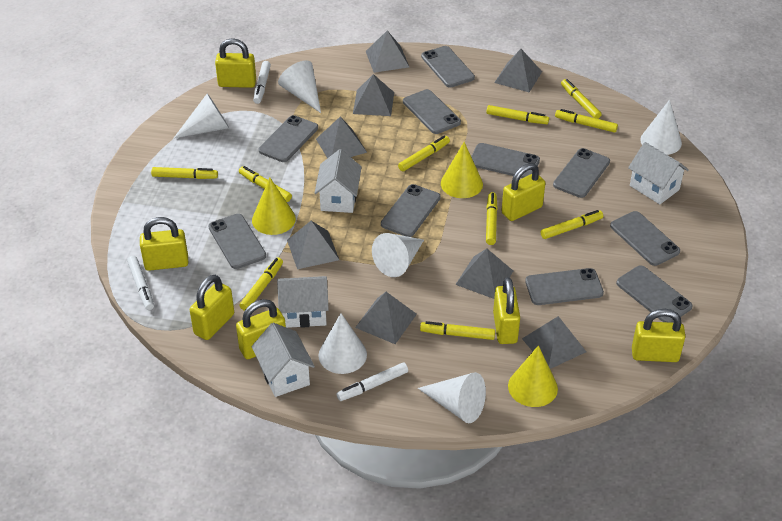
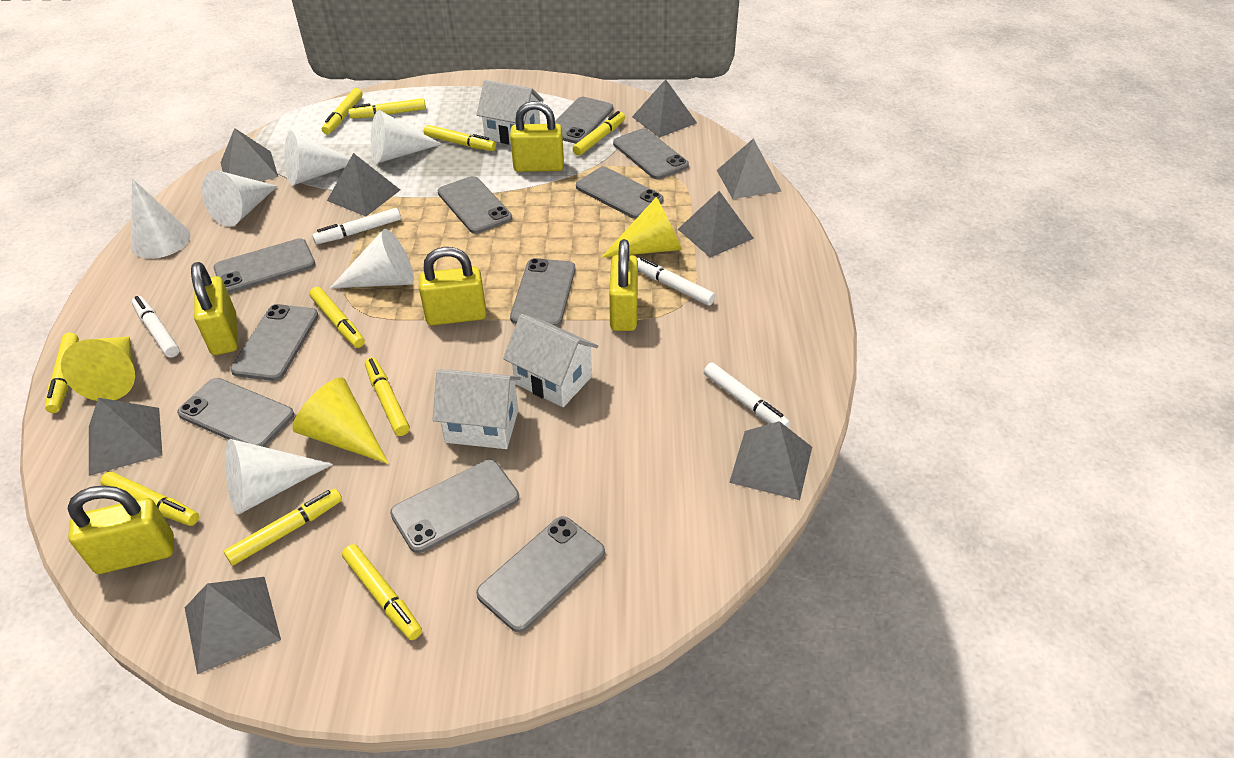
white house: [251,323,315,397] [277,276,329,328] [315,149,362,213] [628,142,689,204] = 4 -> [432,369,521,449] [476,80,544,145] [503,314,598,407] = 3
white marker: [127,256,154,310] [253,61,271,104] [337,362,408,401] = 3 -> [132,296,180,358] [312,208,401,244] [637,257,715,305] [704,363,790,428] = 4
yellow padlock: [140,217,188,271] [190,275,234,340] [215,38,256,88] [236,299,286,359] [493,277,520,344] [501,163,545,221] [632,309,685,362] = 7 -> [68,485,174,574] [191,262,238,355] [419,247,486,325] [510,101,564,172] [609,239,638,331] = 5

